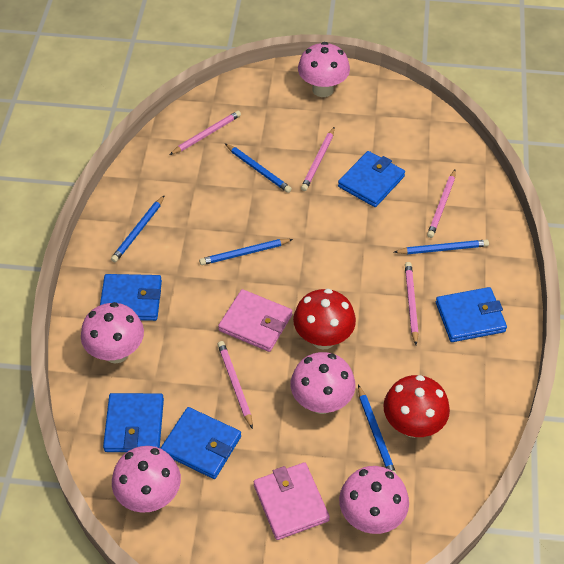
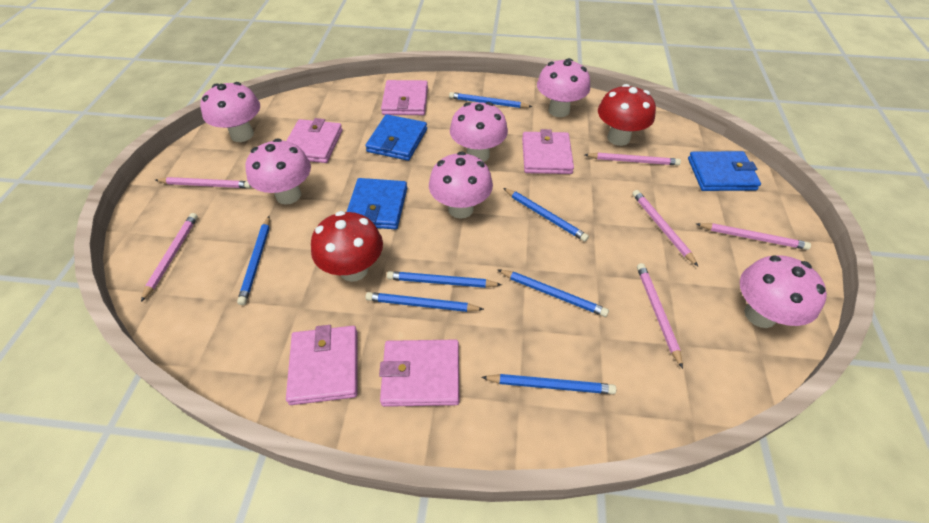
blue pencil: [111,195,165,262] [199,239,293,265] [225,144,292,193] [358,385,396,473] [394,240,489,254] = 5 -> [237,216,270,305] [366,292,484,312] [387,271,502,288] [449,92,532,108] [481,374,616,394] [497,269,609,317] [503,188,589,242] = 7
blue wallet: [100,274,162,321] [103,393,164,452] [160,407,241,479] [338,151,405,207] [436,287,507,342] = 5 -> [347,178,407,229] [365,114,427,161] [688,151,761,191] = 3
pink mushroom: [81,302,144,364] [112,446,181,513] [291,352,355,414] [298,42,350,97] [339,466,409,534] = 5 -> [200,82,260,142] [245,138,311,205] [429,152,493,219] [450,102,508,162] [537,58,590,117] [740,255,827,328] = 6
pink pencil: [169,111,241,155] [217,341,253,429] [301,127,335,191] [405,262,419,345] [427,170,456,238] = 5 -> [141,213,198,302] [155,177,252,188] [585,153,681,166] [632,190,698,266] [637,263,683,369] [696,223,811,250] = 6
pink wallet: [218,289,292,352] [254,462,330,540] = 2 -> [286,118,343,163] [286,325,358,405] [379,340,459,407] [381,80,428,115] [522,129,574,174] = 5

